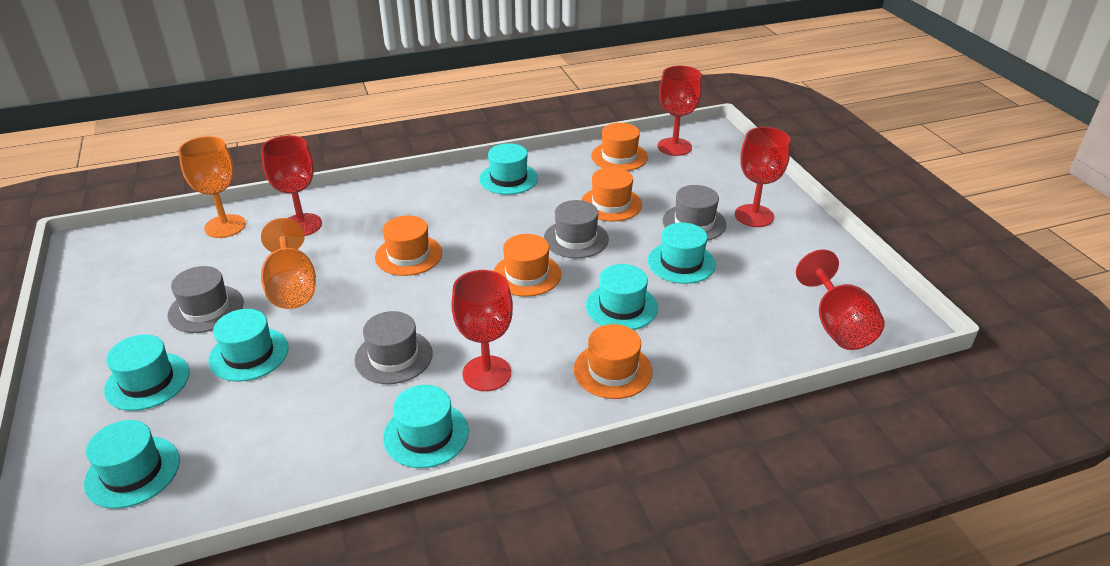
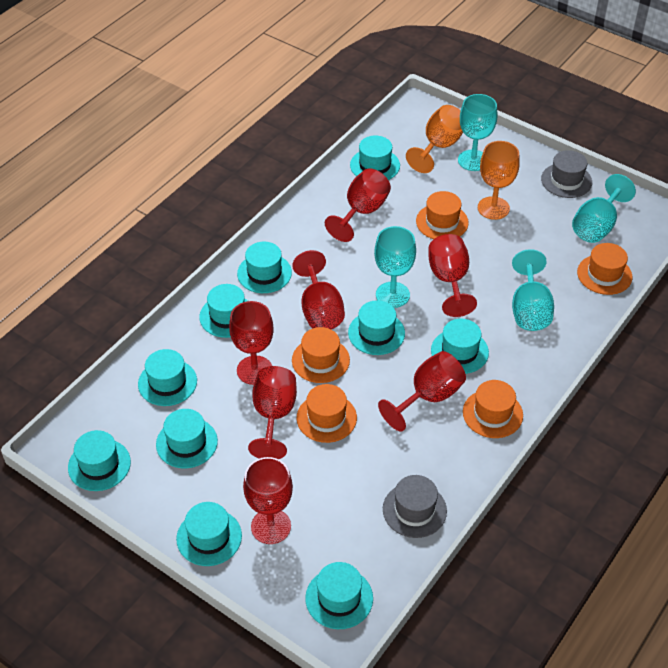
grey hat: [168,266,244,333] [354,311,433,384] [544,200,609,258] [662,185,726,240] = 4 -> [383,475,447,538] [541,150,592,198] = 2
red goblet: [261,135,322,236] [451,270,513,391] [658,66,702,156] [735,127,791,227] [796,249,885,350] = 5 -> [229,301,274,385] [243,457,293,544] [248,366,297,459] [292,250,345,329] [325,169,391,242] [378,351,466,432] [428,234,477,317] = 7
turquoise goblet: none = 0 -> [374,226,416,308] [458,94,497,171] [512,249,554,331] [572,174,636,243] = 4
turquoise hat: [84,420,180,509] [104,334,189,411] [208,309,289,382] [383,385,469,468] [479,143,538,195] [586,264,658,330] [648,222,716,284] = 7 -> [68,430,131,491] [138,349,197,406] [156,409,218,468] [176,502,242,566] [199,284,248,338] [237,242,292,293] [305,562,373,629] [348,300,405,355] [350,135,400,180] [431,318,489,374] = 10

